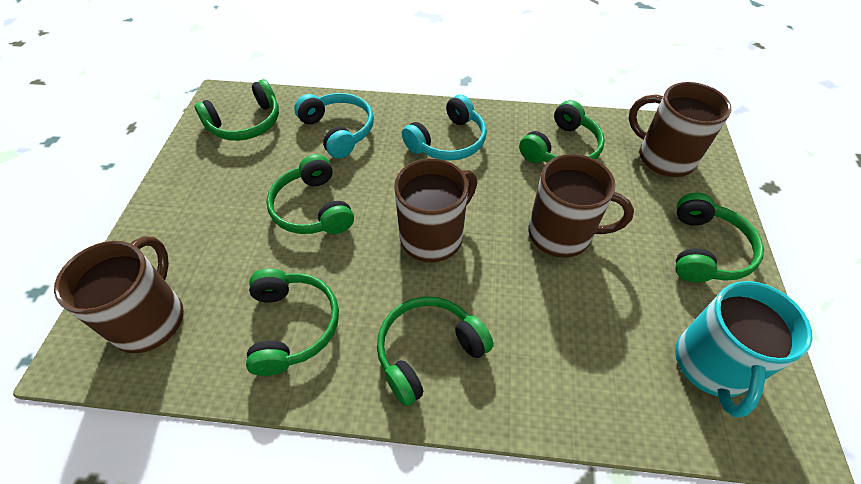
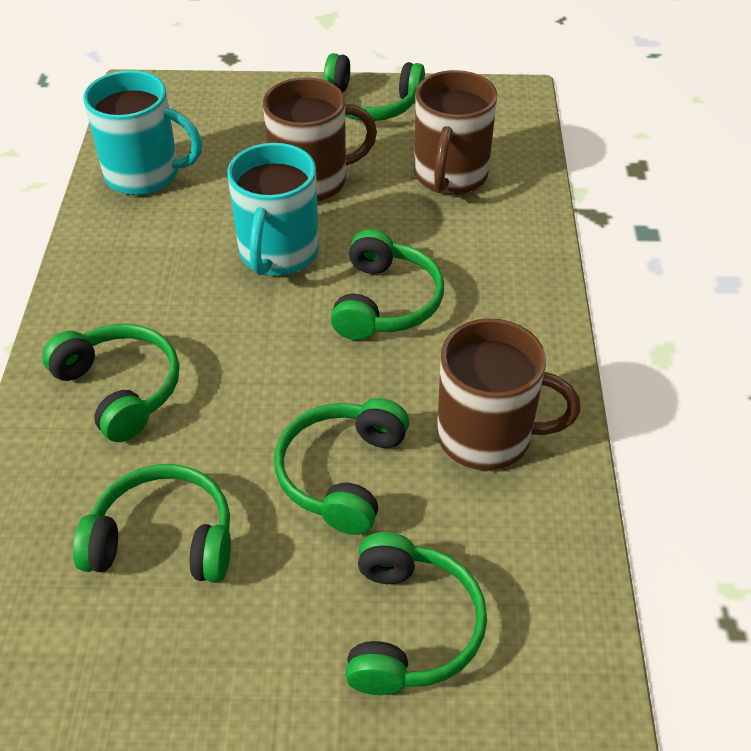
brown mug: [54,236,184,353] [394,158,477,262] [528,154,634,258] [628,82,731,177] = 4 -> [263,77,377,202] [414,70,498,195] [437,318,581,470] = 3
turquoise headphones: [294,93,374,159] [402,94,487,161] = 2 -> none = 0
turquoise mug: [675,281,812,418] = 1 -> [83,70,202,195] [227,143,319,275] = 2

